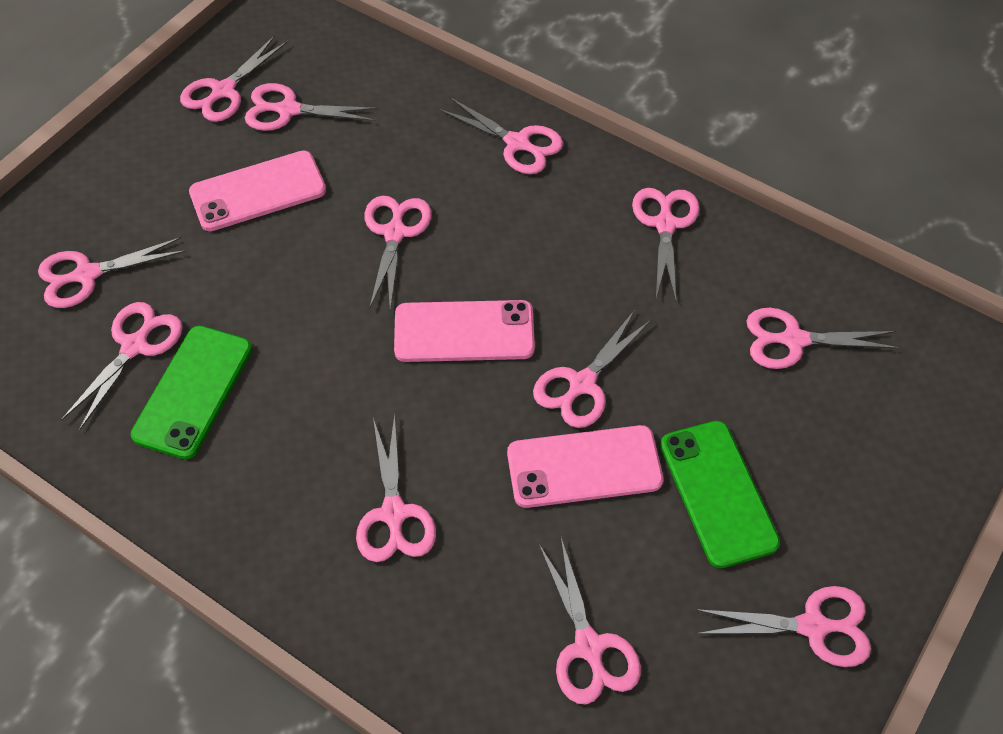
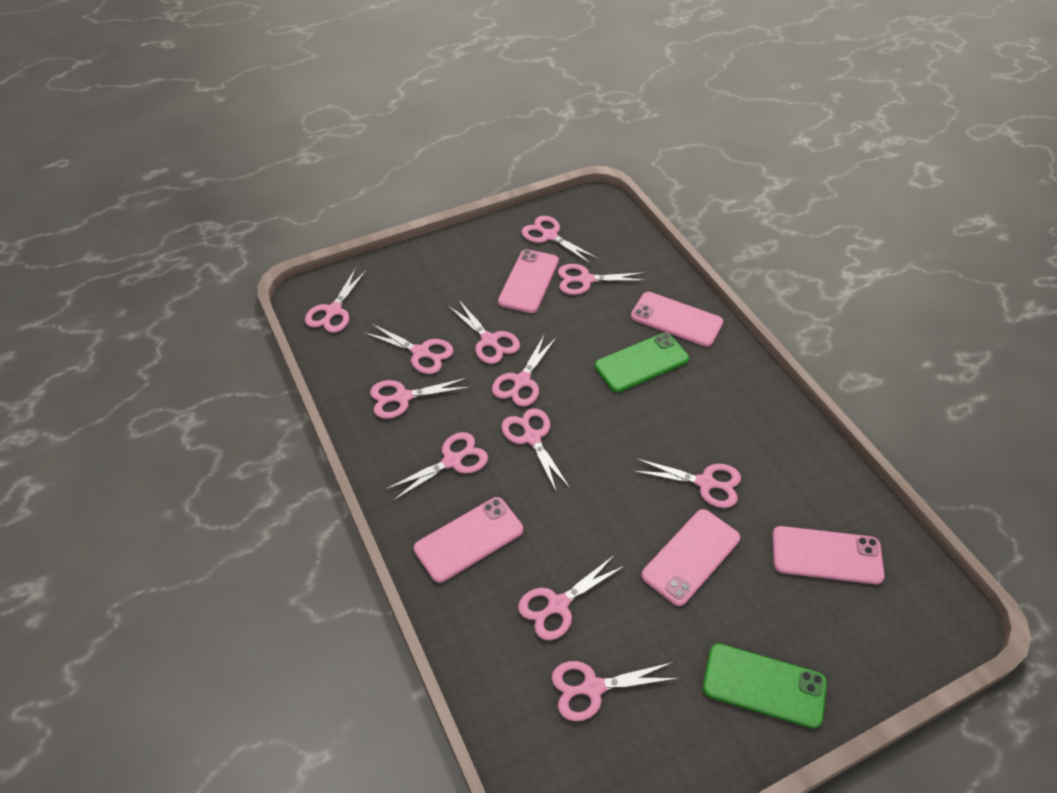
pink phone: [189,151,326,231] [394,300,535,362] [507,425,663,508] = 3 -> [414,497,523,583] [498,249,559,313] [631,292,723,347] [642,509,740,606] [772,526,885,584] = 5

